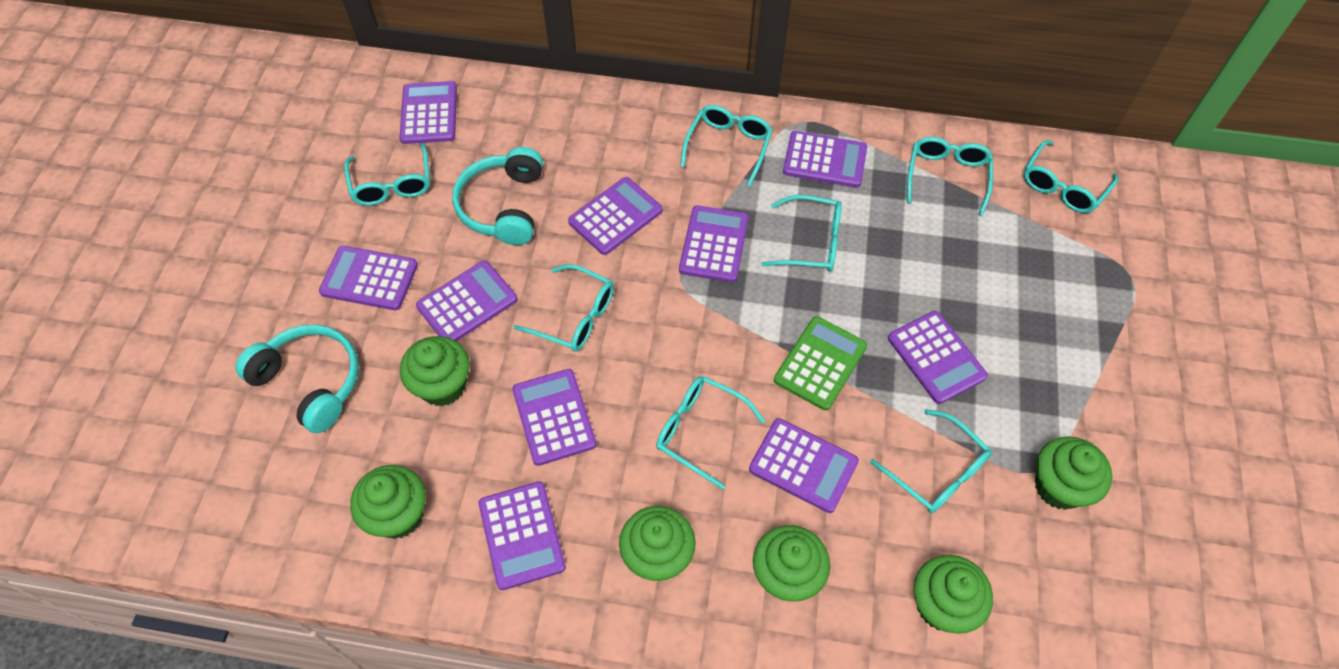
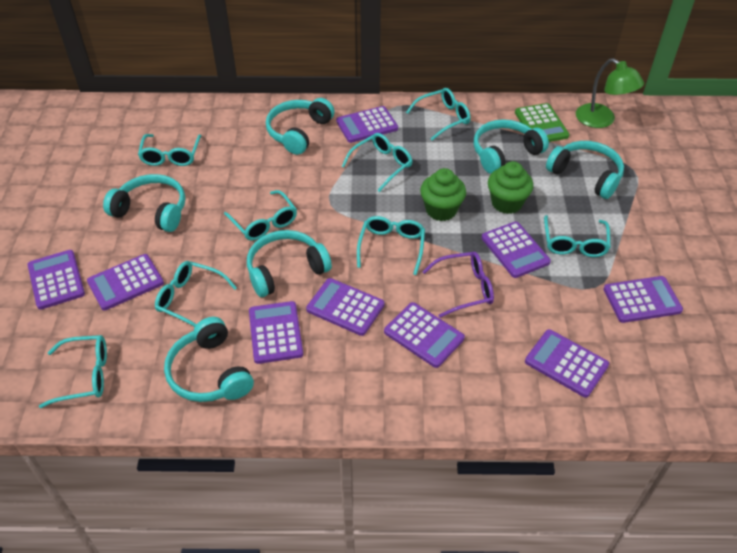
green cupcake: [350,465,426,539] [400,336,470,406] [619,506,696,581] [753,525,830,602] [914,555,993,634] [1035,436,1112,510] = 6 -> [420,168,466,221] [488,161,533,214] = 2
green lamp: none = 0 -> [576,58,644,128] = 1
purple calculator: [319,246,418,310] [400,81,457,144] [416,261,518,341] [479,482,566,590] [512,369,597,466] [568,177,663,255] [679,205,749,282] [749,418,859,513] [783,131,867,188] [888,311,988,404] = 10 -> [28,250,85,310] [87,254,164,310] [249,301,303,364] [306,278,384,336] [336,106,398,143] [384,302,465,368] [482,221,551,278] [525,329,609,398] [604,276,683,323] = 9
purple glasses: none = 0 -> [422,252,494,318] = 1
turquoise headphones: [235,325,359,433] [452,147,543,245] = 2 -> [103,174,185,232] [164,317,254,402] [247,230,332,297] [266,98,335,155] [474,119,549,174] [546,141,624,199] = 6

